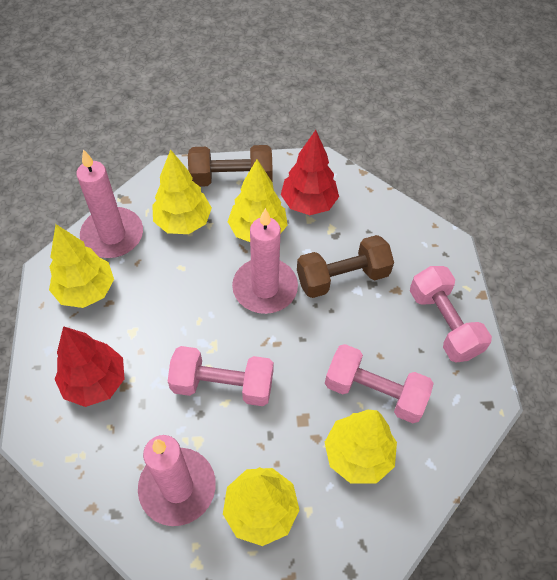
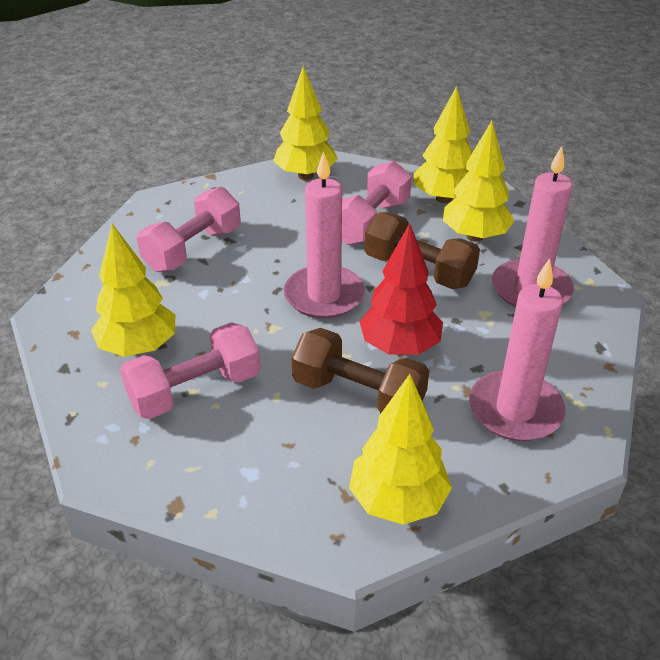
red tree: [55,326,124,407] [281,130,339,215] = 2 -> [359,223,443,355] = 1

